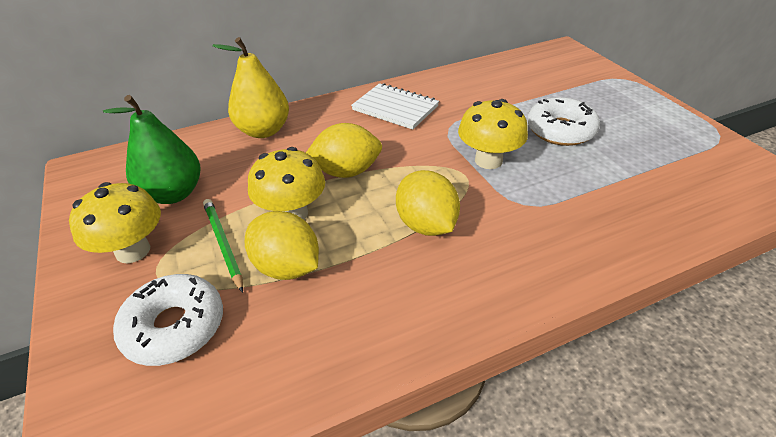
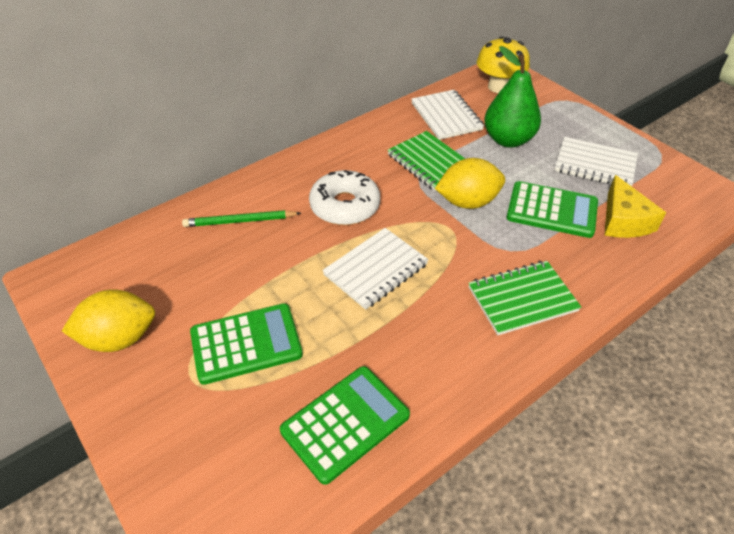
green calculator: none = 0 -> [190,303,303,385] [280,366,410,485] [506,181,598,238] = 3
green notebook: none = 0 -> [388,131,465,191] [468,261,581,335] = 2
white donut: [113,274,223,366] [527,97,600,146] = 2 -> [309,170,380,225] = 1
white notebook: [351,83,439,130] = 1 -> [322,228,429,310] [411,90,484,140] [554,137,638,186] = 3
yellow cheese: none = 0 -> [604,175,666,238] = 1
yellow lemon: [245,211,319,280] [306,123,382,178] [396,170,460,236] = 3 -> [62,289,155,352] [435,158,505,209] = 2
yellow mushroom: [69,182,161,263] [248,147,325,220] [458,99,528,169] = 3 -> [477,36,530,93] = 1
yellow pear: [212,37,289,138] = 1 -> none = 0

